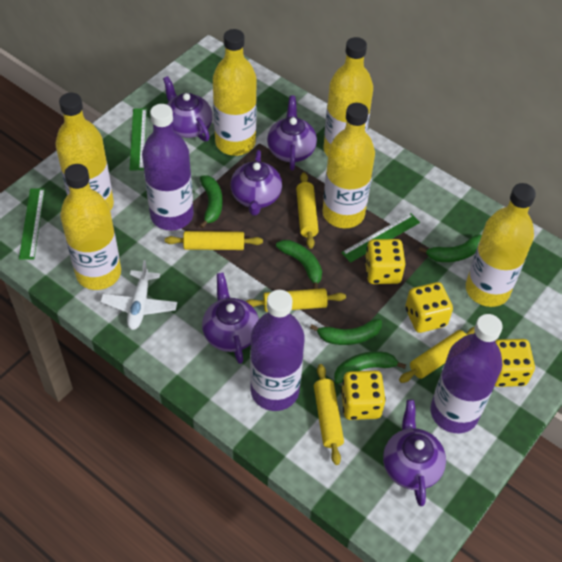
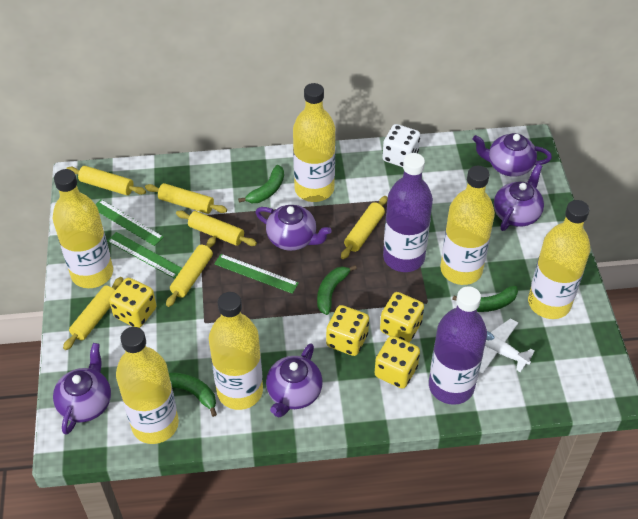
green banana: [199,176,223,228] [276,240,322,289] [310,319,382,345] [334,351,406,384] [419,234,482,262] = 5 -> [169,372,217,417] [238,165,284,203] [317,265,357,315] [452,286,518,312] = 4
purple bottle: [142,104,194,231] [250,290,305,411] [430,314,503,433] = 3 -> [383,153,433,272] [429,286,487,405] = 2
white dice: none = 0 -> [382,124,420,167] = 1
yellow rolling pin: [165,231,263,250] [245,288,346,312] [296,172,319,249] [314,364,344,465] [399,327,475,383] = 5 -> [63,277,123,350] [66,166,146,195] [145,183,227,214] [166,236,216,307] [176,210,257,246] [341,196,388,259] = 6

